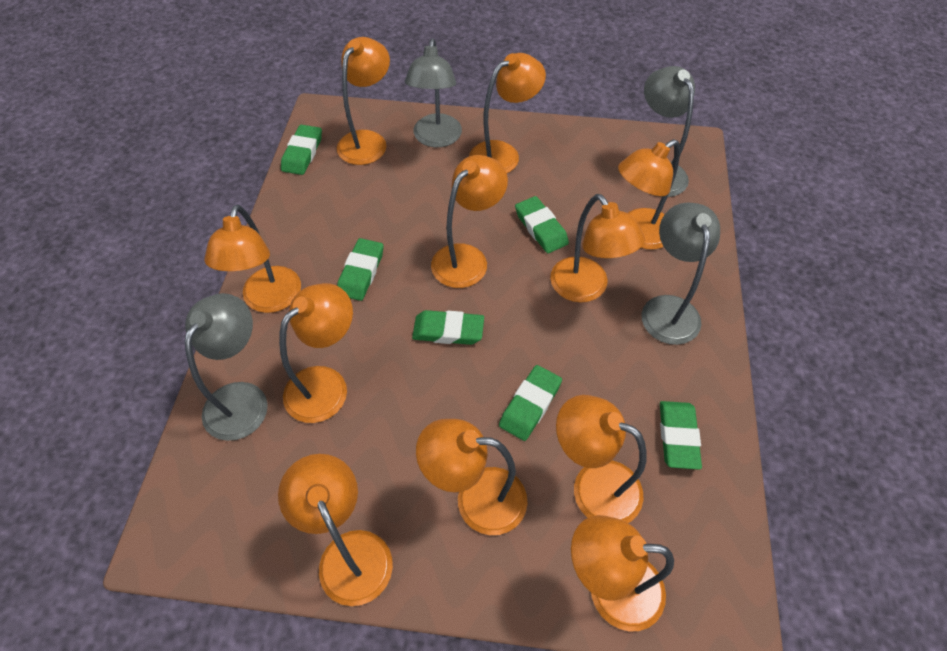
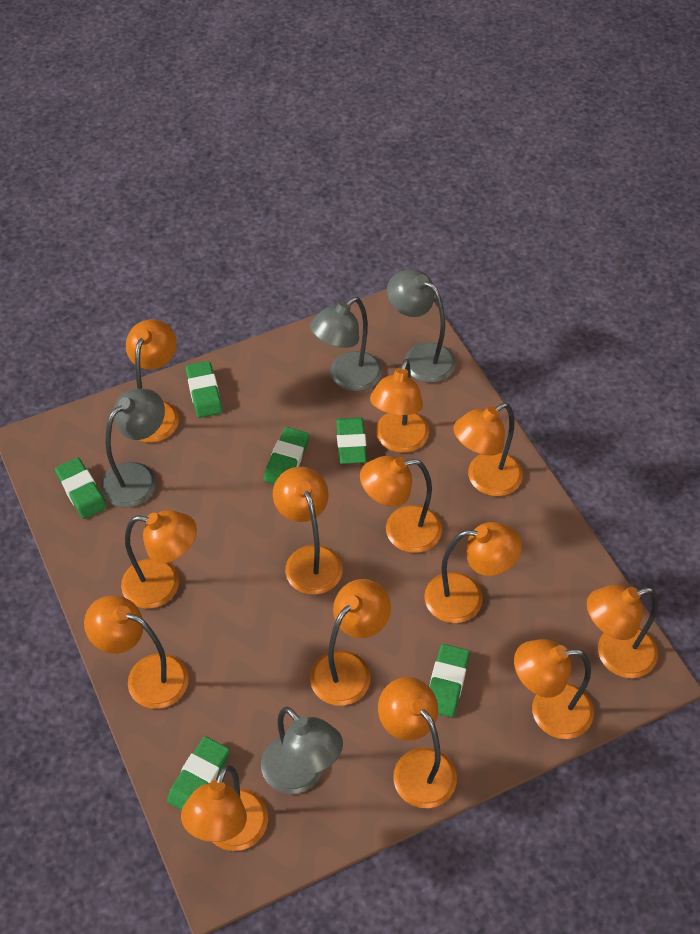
orange lamp: [204,204,301,313] [278,454,393,606] [279,283,353,423] [337,37,390,165] [416,419,528,535] [431,155,508,288] [469,53,546,173] [550,194,645,302] [556,395,646,523] [571,515,674,632] [618,139,680,250] = 11 -> [84,595,189,709] [121,510,197,609] [126,319,179,443] [181,765,268,851] [273,467,343,595] [310,579,391,706] [360,456,442,553] [370,359,429,453] [378,677,457,808] [424,522,522,623] [453,403,523,496] [514,639,594,739] [587,585,658,678] = 13

